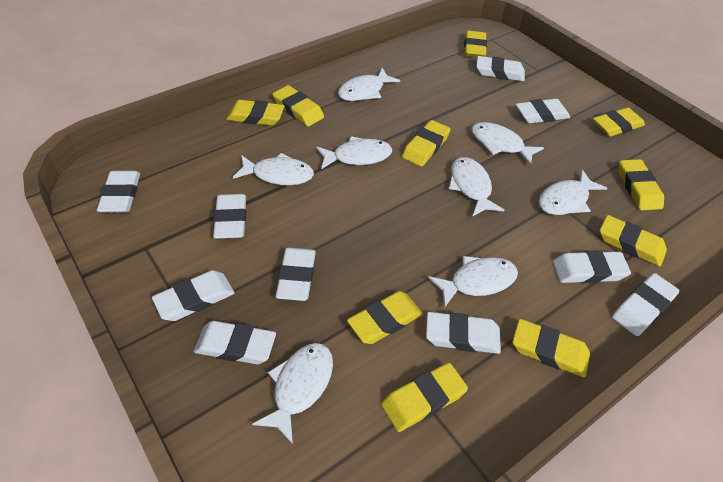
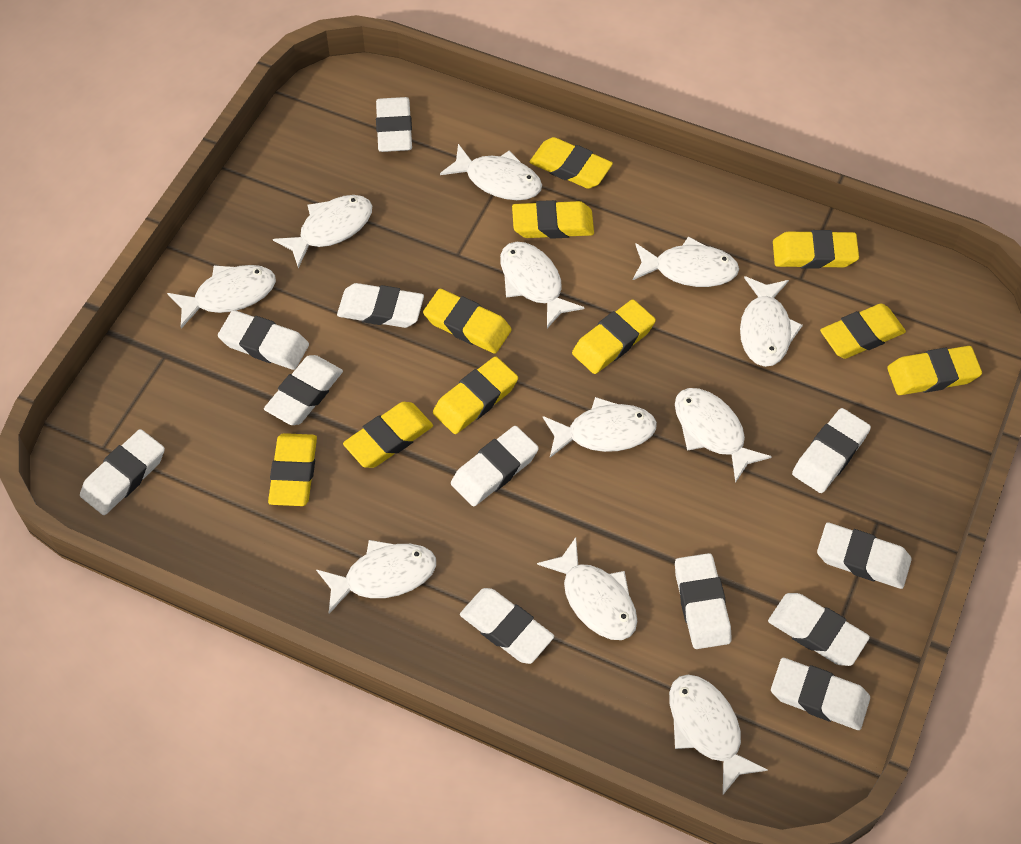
white eraser: [97,171,140,213] [152,270,234,321] [193,321,276,364] [213,194,246,239] [275,247,316,301] [426,312,501,354] [476,56,525,81] [516,99,570,123] [553,250,631,283] [612,273,679,336] = 10 -> [80,429,165,515] [218,310,309,370] [264,355,343,425] [337,283,424,328] [376,97,412,152] [451,426,539,507] [460,588,554,664] [675,553,732,649] [768,593,870,666] [771,658,870,730] [792,408,871,493] [817,522,912,589] = 12
white fish: [233,153,314,185] [252,343,333,445] [316,136,392,170] [338,68,400,101] [428,256,518,308] [449,157,504,217] [471,122,544,166] [539,170,608,215] = 8 -> [167,265,276,328] [273,195,372,268] [316,540,436,614] [440,144,542,200] [500,242,585,328] [537,537,637,640] [543,397,657,458] [633,236,739,287] [669,675,768,795] [675,388,772,483] [740,276,803,367] = 11

